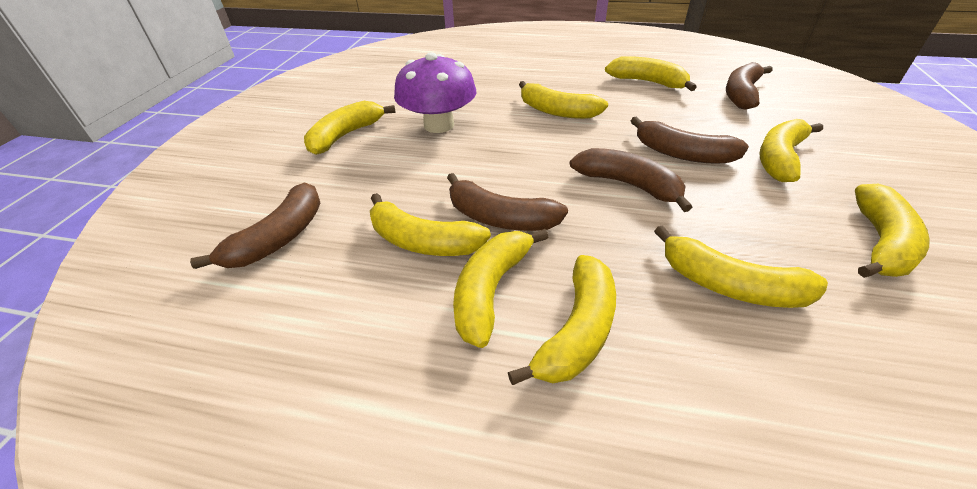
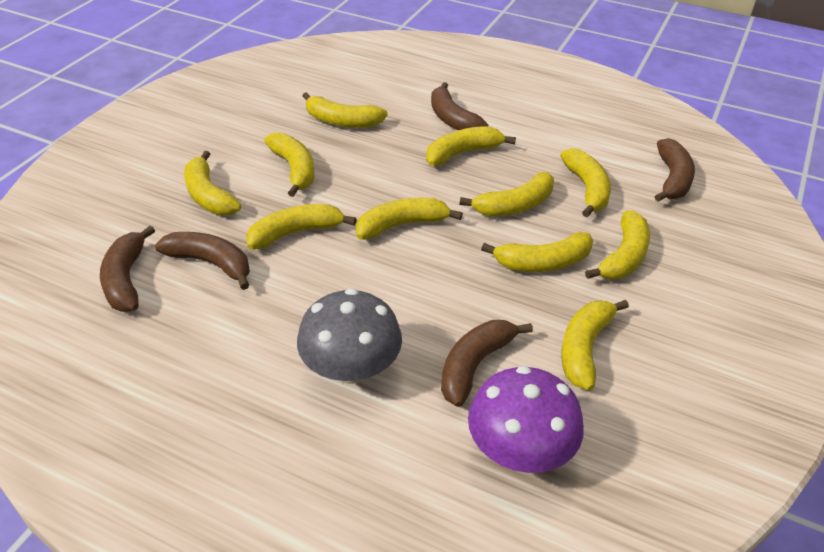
grey mushroom: none = 0 -> [297,288,402,384] = 1
yellow banana: [304,101,396,155] [370,193,491,256] [453,229,549,348] [508,255,616,385] [519,81,608,119] [605,56,697,91] [654,225,828,308] [759,119,823,182] [855,184,930,278] = 9 -> [184,151,241,215] [246,204,357,249] [264,133,314,197] [303,92,388,128] [356,197,463,239] [426,126,516,166] [459,172,554,216] [481,232,593,272] [560,148,611,217] [561,300,629,390] [585,211,650,279] = 11

